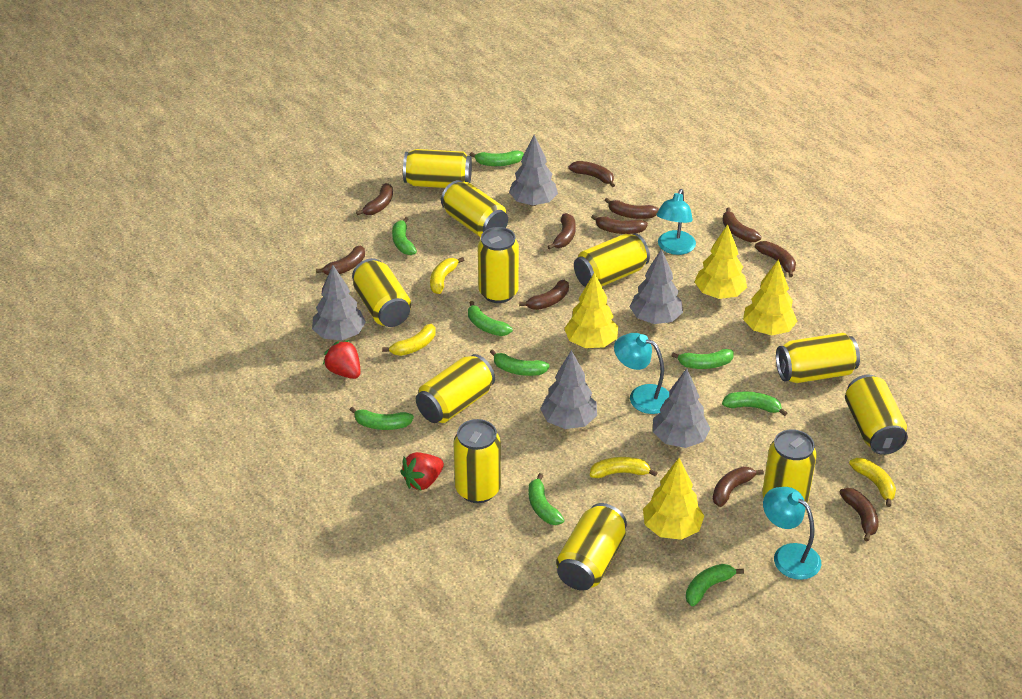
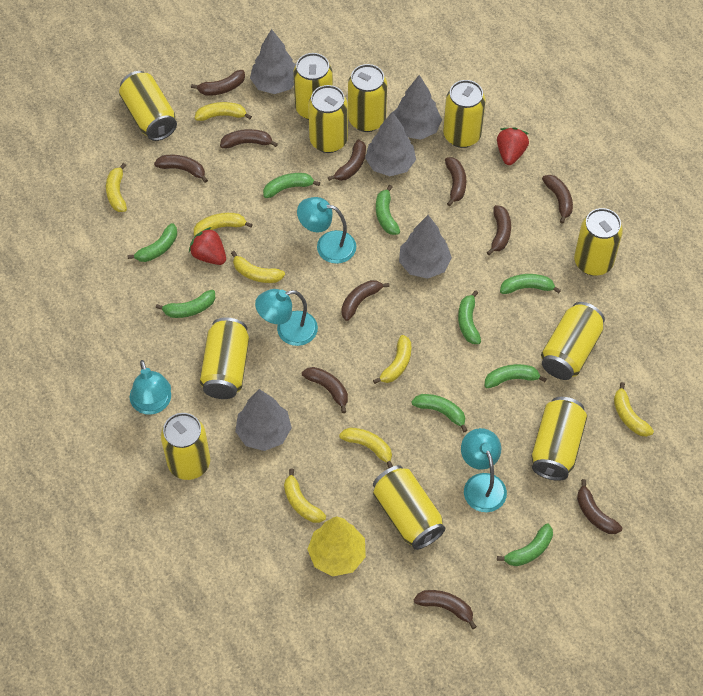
turquoise lamp: [614,333,669,414] [656,189,696,255] [763,487,821,580] = 3 -> [130,360,171,415] [255,289,318,346] [297,197,356,264] [461,428,507,512] = 4
yellow banana: [382,324,436,356] [430,257,464,294] [590,457,658,478] [849,458,896,507] = 4 -> [106,163,127,212] [194,213,253,236] [195,102,252,121] [231,251,285,283] [284,469,326,523] [339,428,393,468] [373,335,411,384] [614,382,654,437] = 8
yellow tree: [564,272,618,348] [643,458,704,540] [694,224,747,299] [743,259,797,335] = 4 -> [307,516,366,576] = 1

